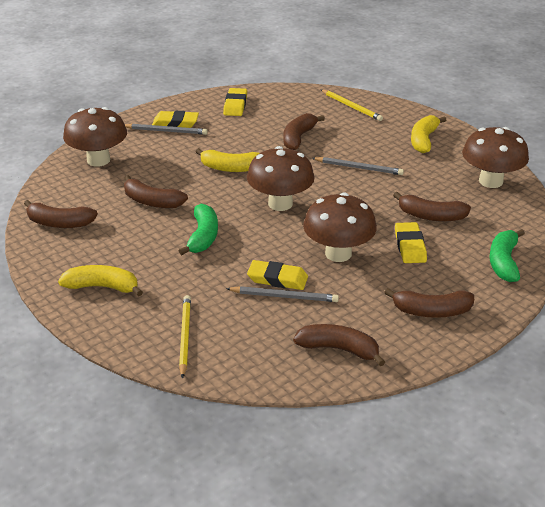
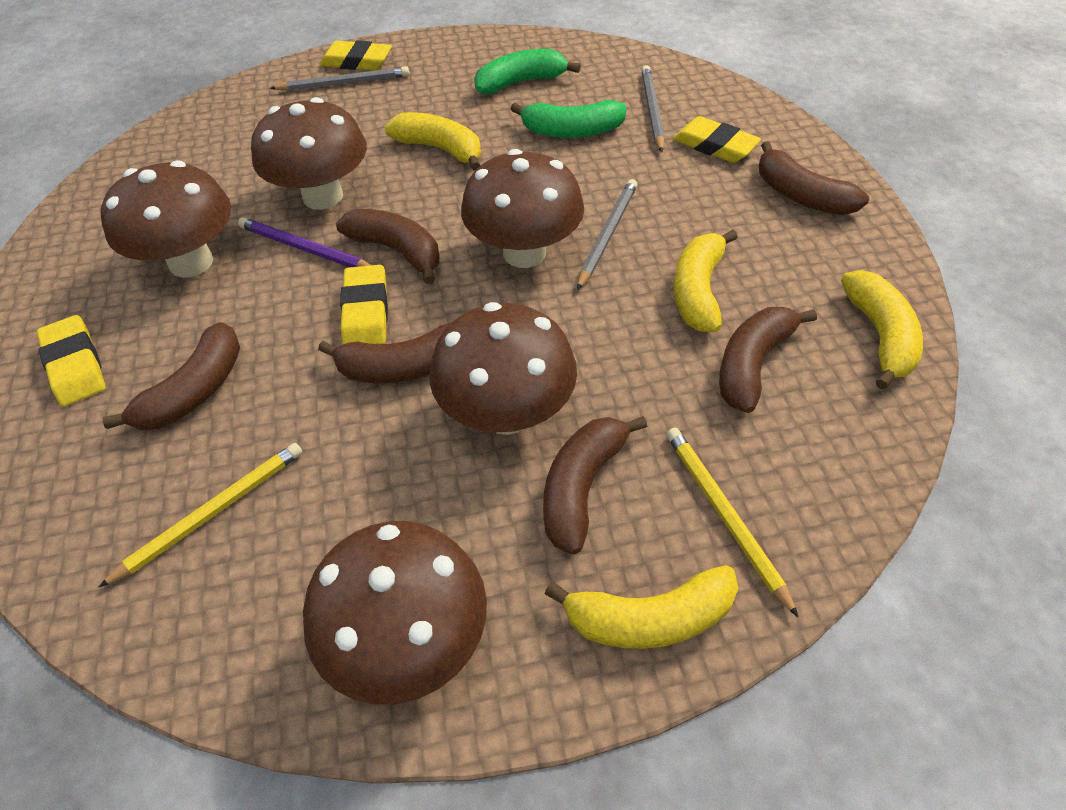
brown mushroom: [63,107,127,167] [247,146,315,211] [303,193,377,262] [462,127,529,188] = 4 -> [100,161,231,278] [251,97,367,210] [303,521,487,705] [429,302,577,435] [461,149,584,268] = 5
purple pencil: none = 0 -> [238,217,370,267] = 1
yellow banana: [58,265,143,297] [196,148,259,172] [411,115,446,153] = 3 -> [384,112,481,171] [545,565,739,649] [674,229,738,332] [841,270,923,389] = 4

